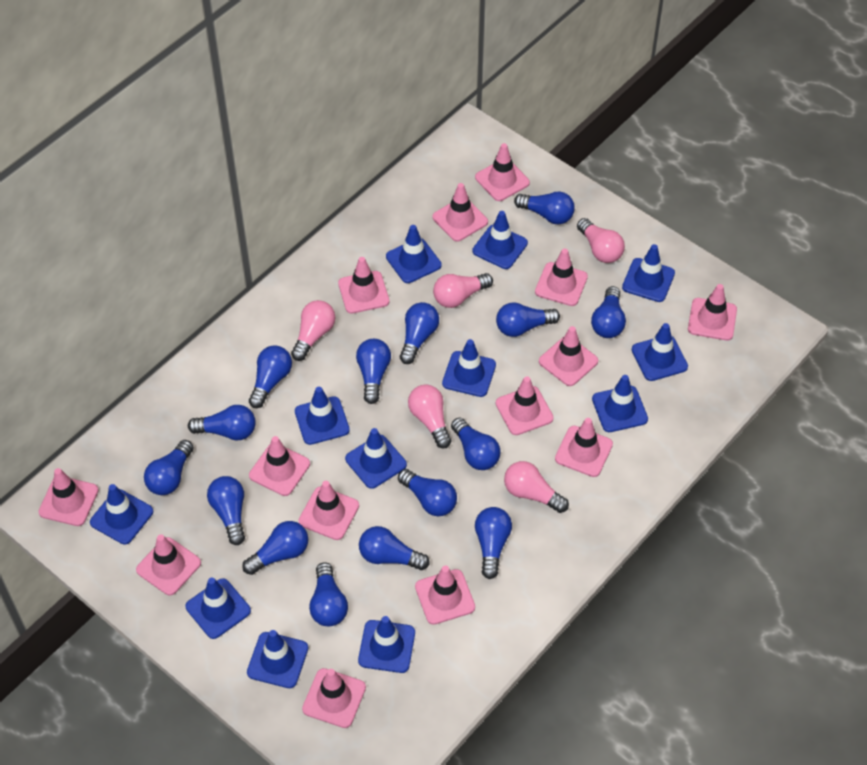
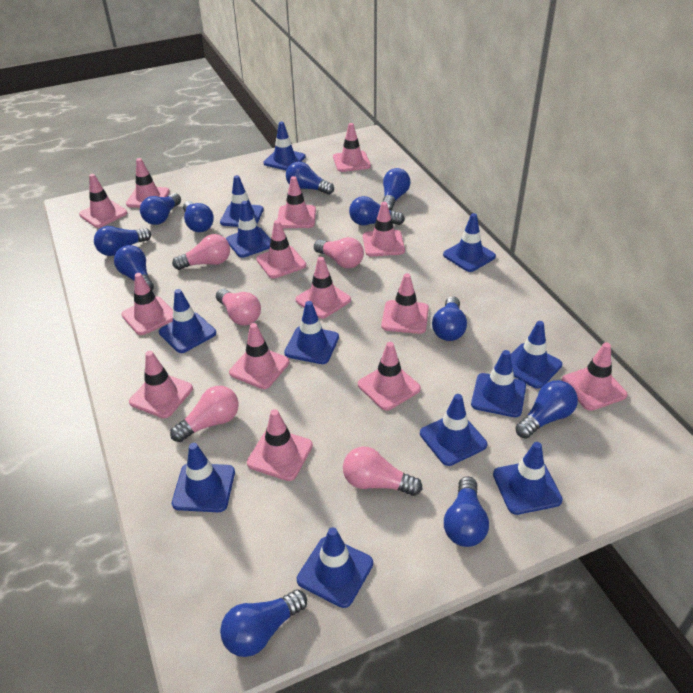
blue light bulb: [144,440,194,495] [188,405,256,440] [207,476,245,545] [242,521,308,575] [249,345,292,408] [309,563,348,626] [356,339,391,404] [359,526,430,570] [398,469,457,516] [400,302,439,364] [451,418,500,470] [475,507,512,579] [496,302,560,337] [514,192,575,224] [591,286,626,338] = 15 -> [94,226,151,256] [114,245,154,290] [140,193,181,225] [183,201,214,232] [220,589,307,657] [286,162,334,195] [349,196,405,225] [382,168,411,210] [432,296,467,341] [444,476,489,547] [515,380,578,439] = 11

